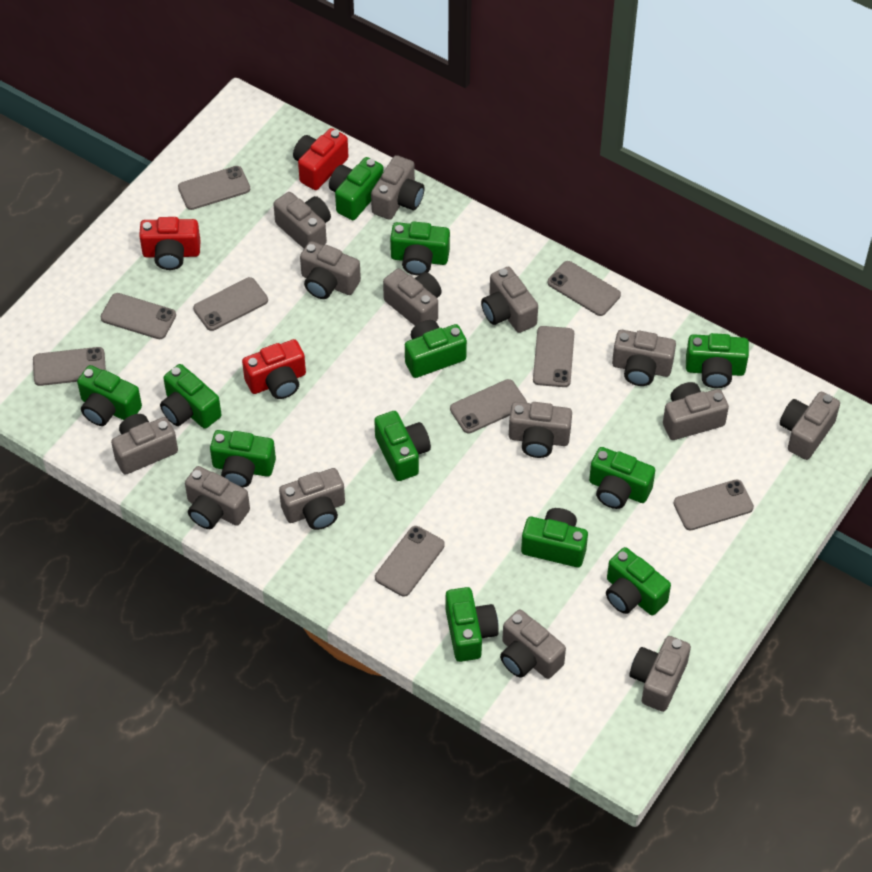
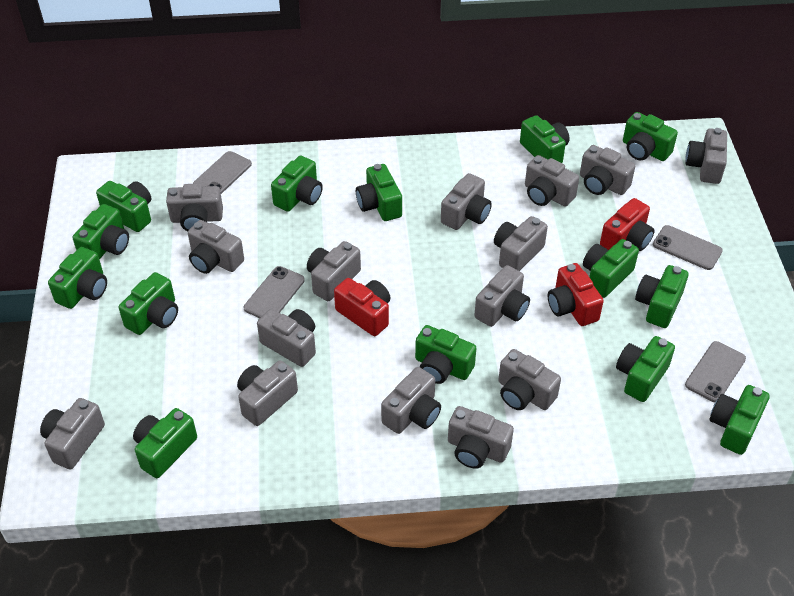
green camera: [77,365,142,426] [160,364,221,429] [210,430,276,488] [329,157,384,220] [374,411,431,481] [390,221,450,275] [405,320,467,378] [446,587,499,662] [521,508,588,567] [589,447,655,509] [606,547,671,615] [686,333,749,388] = 12 -> [48,247,107,309] [73,204,129,260] [96,181,151,232] [119,272,178,335] [133,408,197,478] [271,156,323,212] [356,164,402,221] [415,325,476,384] [520,115,569,163] [583,239,639,298] [616,336,675,402] [623,112,678,161] [635,265,688,328] [709,385,770,455] = 14
grey camera: [111,414,178,475] [185,466,250,529] [273,192,331,249] [279,468,345,530] [300,241,361,299] [371,155,425,220] [383,268,442,326] [481,267,538,333] [500,610,566,679] [509,402,572,458] [612,330,676,386] [630,636,691,712] [663,382,729,440] [780,391,840,460] = 14 -> [40,398,105,470] [166,183,223,231] [188,220,244,274] [237,360,298,426] [257,309,316,367] [307,241,361,301] [381,367,441,434] [441,173,492,230] [448,406,514,469] [474,265,530,327] [494,216,548,271] [498,349,561,410] [525,155,579,207] [580,145,635,195] [685,128,727,184] = 15
grey phone: [33,347,106,386] [100,293,176,339] [178,166,250,210] [193,277,268,331] [375,526,445,597] [450,379,527,433] [533,326,574,387] [547,261,621,316] [674,479,754,530] = 9 -> [193,151,252,194] [244,266,305,318] [653,225,723,270] [685,341,746,402] = 4

